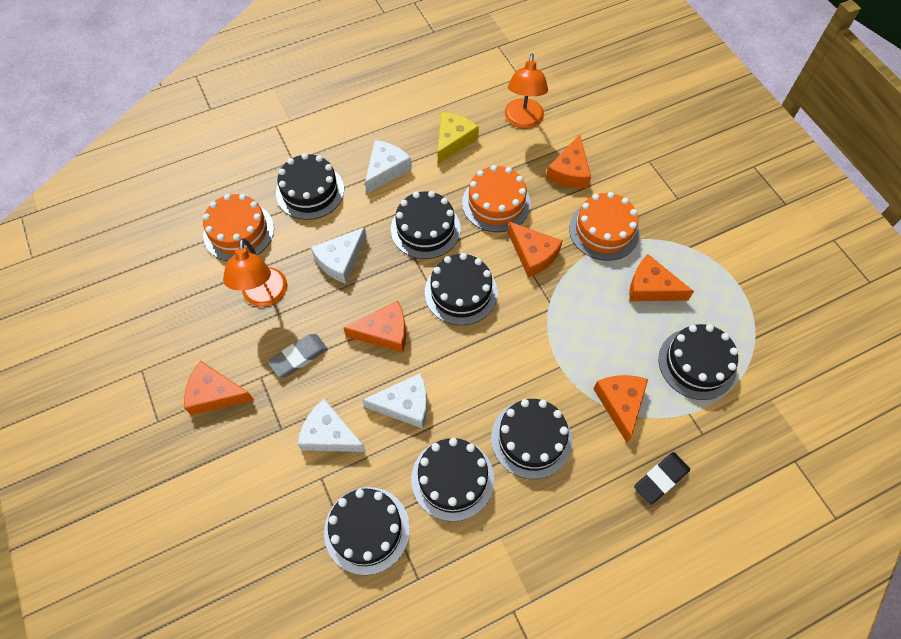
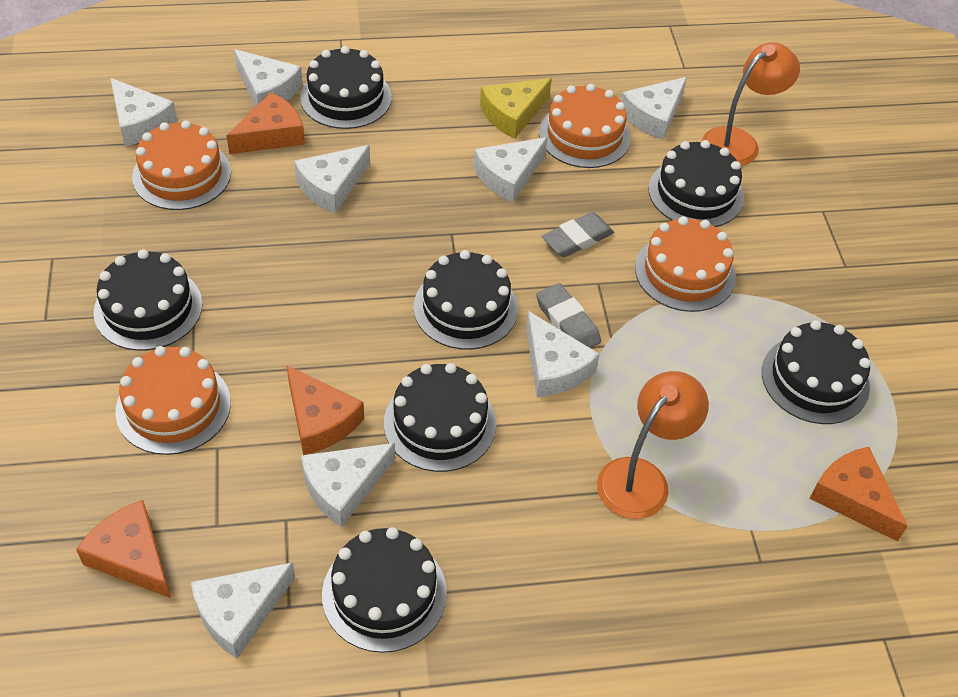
black eraser: [634,452,690,505] = 1 -> none = 0
grey eraser: [268,334,328,378] = 1 -> [536,283,601,348] [542,212,614,257] = 2
orange cake: [203,194,274,261] [462,165,531,232] [569,192,640,261] = 3 -> [115,346,231,455] [132,120,231,210] [539,84,631,168] [635,216,736,312] = 4
orange cheese: [184,361,254,415] [344,300,406,353] [507,222,563,278] [546,135,591,188] [593,375,648,443] [629,254,694,301] = 6 -> [76,500,171,598] [226,92,305,154] [287,365,364,455] [809,447,908,542] = 4
white cheese: [298,399,366,452] [311,227,367,284] [362,373,427,429] [365,140,412,194] = 4 -> [110,78,177,146] [191,562,295,659] [234,49,303,106] [294,145,370,214] [301,443,395,527] [473,137,547,203] [526,311,600,397] [621,77,687,140] = 8

